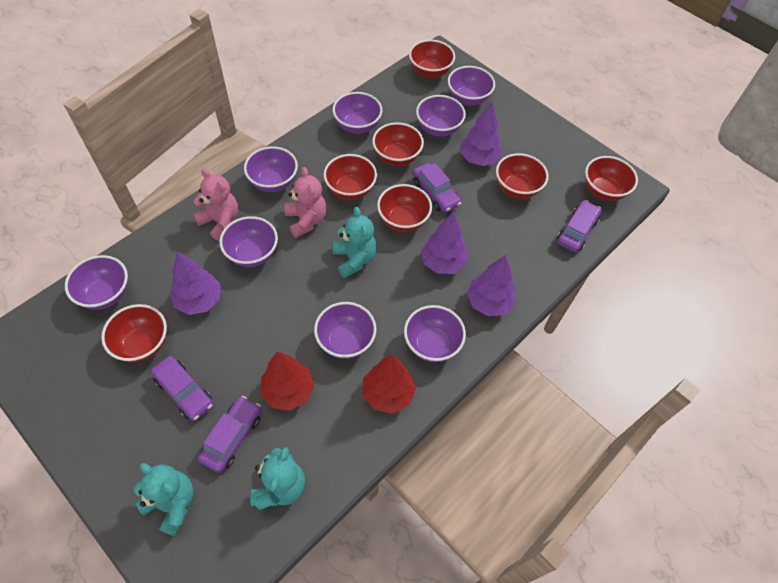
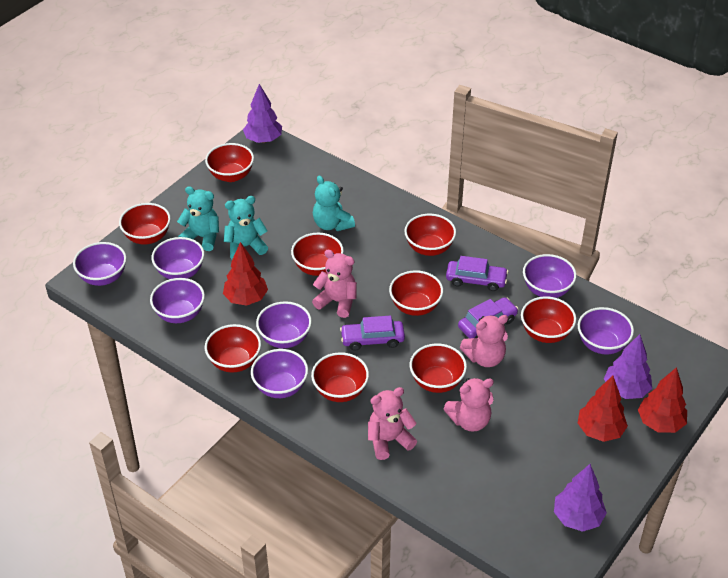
pink teddy bear: [193,169,238,241] [284,167,327,238] = 2 -> [312,250,357,318] [368,387,417,460] [444,378,494,432] [460,315,508,367] = 4
purple bowl: [65,255,128,310] [219,216,278,267] [244,146,298,192] [314,302,376,359] [333,92,382,134] [404,305,466,362] [416,95,466,137] [448,66,495,106] = 8 -> [73,242,127,286] [150,278,205,323] [151,237,204,279] [251,349,308,398] [256,301,312,348] [523,254,577,298] [578,307,634,355] = 7
purple car: [151,356,213,421] [198,396,261,473] [412,163,461,213] [557,200,601,252] = 4 -> [340,316,405,351] [446,256,508,291] [458,297,518,338] = 3
purple tree: [170,252,221,315] [421,212,468,274] [460,103,503,166] [467,255,516,316] = 4 -> [243,84,282,143] [554,464,607,532] [604,334,652,399] = 3
red bowl: [101,304,167,362] [324,154,377,200] [372,122,424,166] [377,184,432,232] [409,40,455,79] [496,153,549,199] [585,156,638,201] = 7 -> [119,203,171,244] [205,143,254,182] [205,324,261,373] [291,233,344,276] [311,352,369,402] [389,270,443,316] [404,214,456,256] [410,344,467,393] [521,296,576,343] = 9
red tree: [260,351,314,411] [362,355,416,414] = 2 -> [223,242,268,306] [578,376,628,442] [638,367,687,433] = 3

